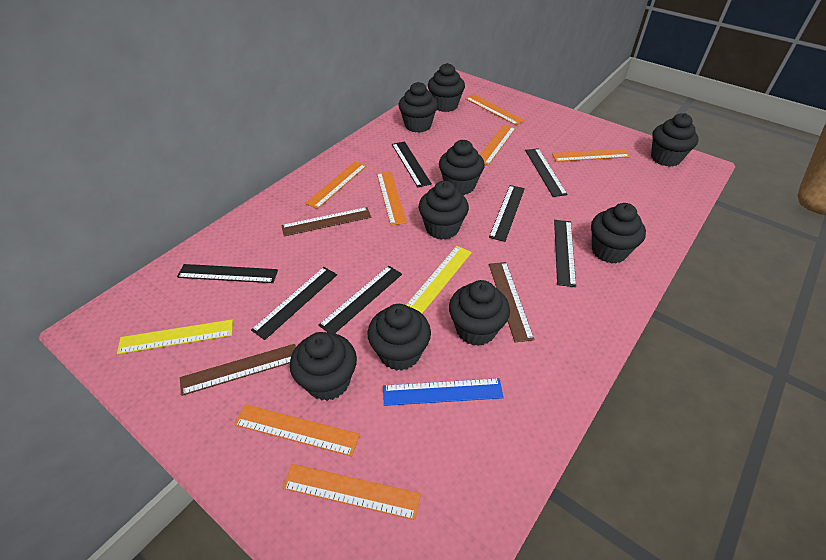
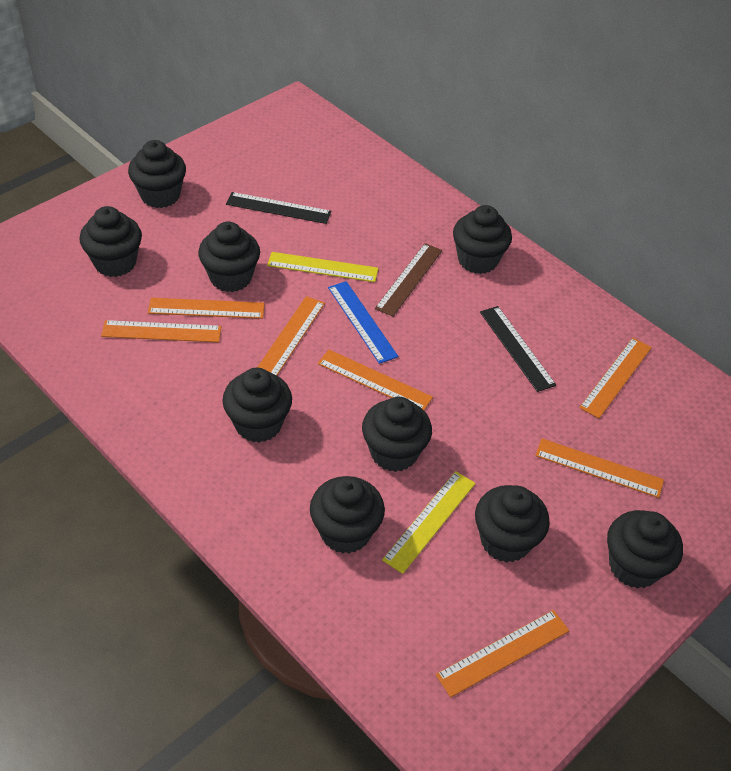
black ruler: [177,264,278,283] [251,267,337,340] [318,266,402,333] [392,141,432,187] [489,185,525,242] [525,148,568,197] [554,220,576,287] = 7 -> [226,192,331,224] [480,306,556,392] = 2
brown ruler: [180,344,296,396] [281,207,371,236] [489,262,534,342] = 3 -> [375,243,442,317] = 1

